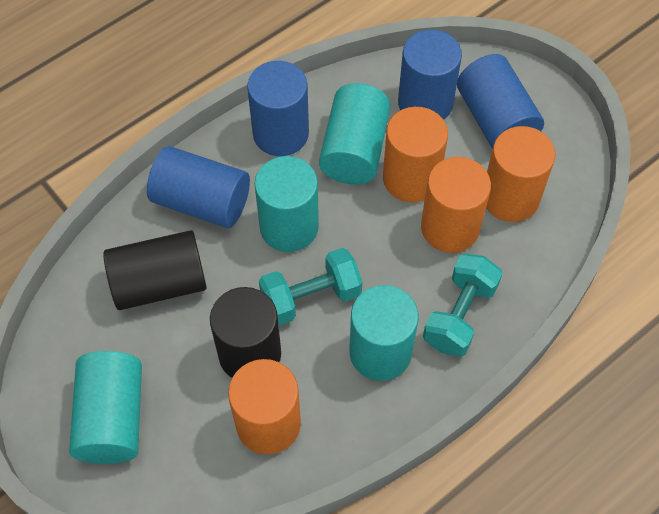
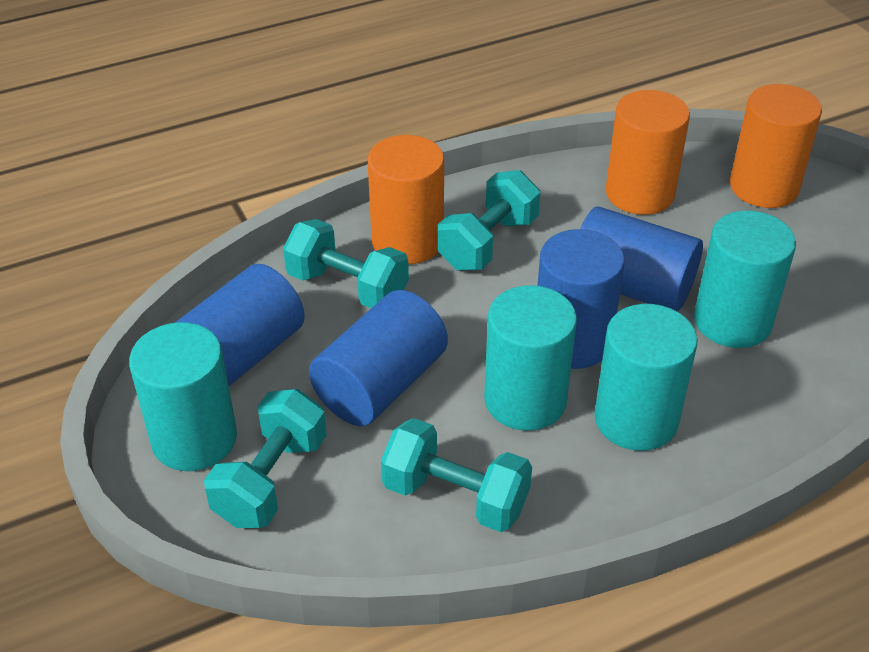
black cylinder: [103,230,207,310] [210,287,281,378] = 2 -> none = 0
orange cylinder: [228,359,301,455] [383,107,448,202] [421,157,491,253] [486,126,555,222] = 4 -> [368,135,444,264] [606,90,690,215] [730,84,822,208] = 3
turquoise dumbbell: [259,248,362,326] [423,254,502,357] = 2 -> [204,389,327,528] [283,219,409,308] [381,418,532,532] [438,170,541,271] = 4

